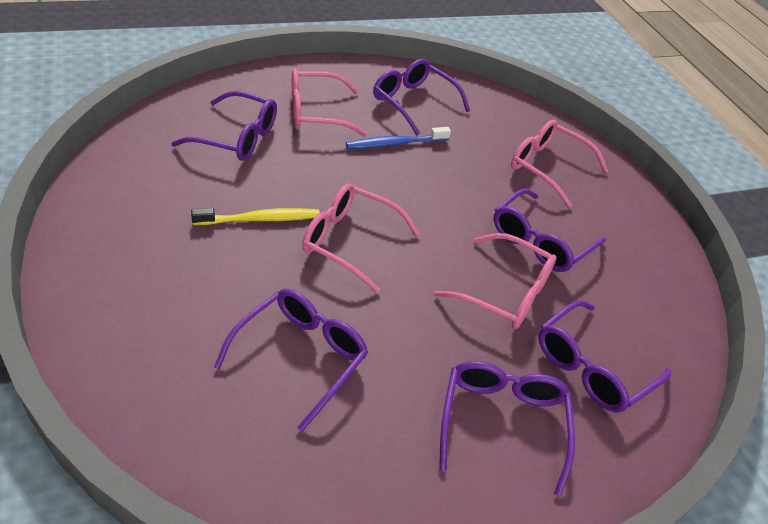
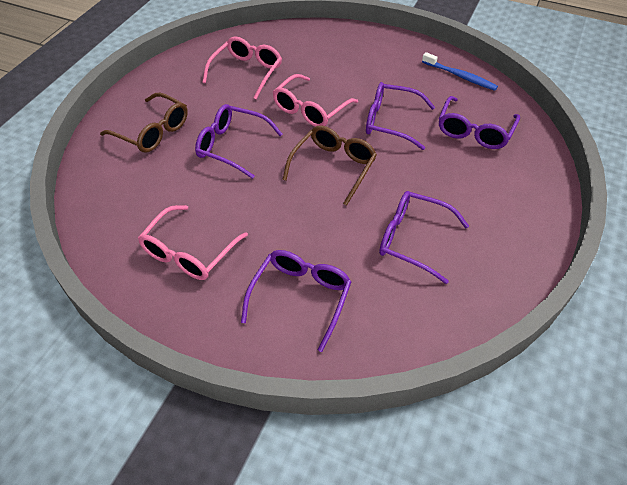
brown glasses: none = 0 -> [100,93,188,153] [282,126,377,206] = 2
pink glasses: [292,69,367,137] [302,183,420,293] [434,233,557,329] [511,120,608,208] = 4 -> [138,205,248,280] [202,36,282,99] [273,74,358,127] = 3
purple glasses: [171,91,277,161] [214,289,368,432] [373,59,470,135] [439,361,575,496] [493,188,606,272] [538,300,671,413] = 6 -> [195,104,282,179] [241,250,351,352] [366,82,435,150] [379,191,469,284] [439,96,520,149] = 5
yellow toothbrush: [191,208,320,225] = 1 -> none = 0

